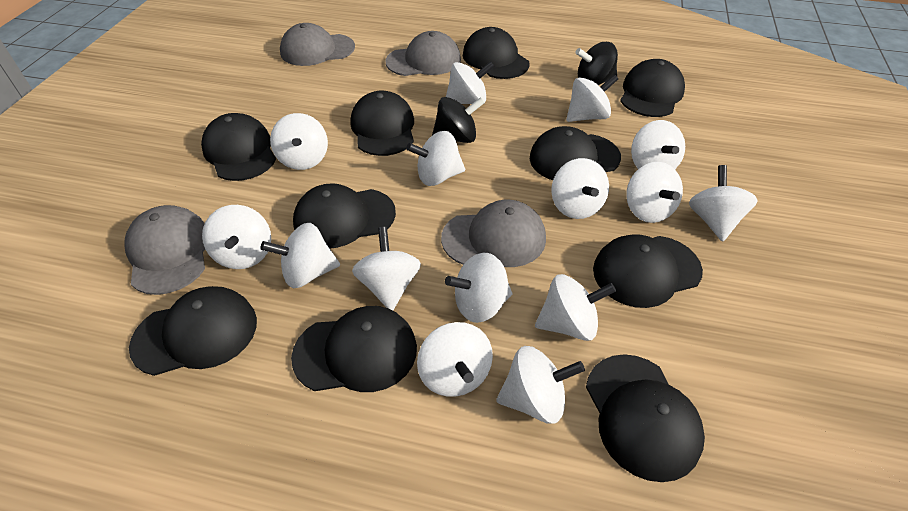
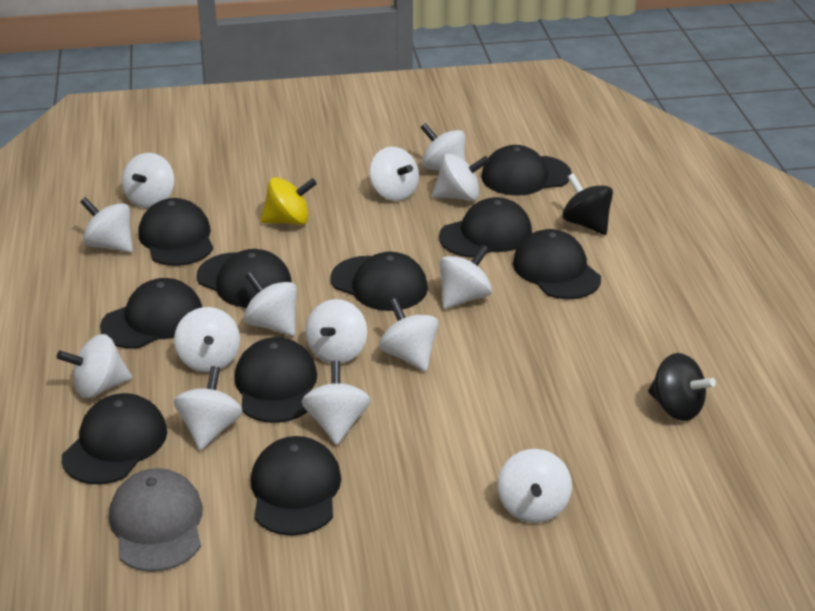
grey cap: [124,205,205,295] [280,23,355,66] [385,31,461,76] [441,200,546,267] = 4 -> [109,468,203,572] = 1
white spinning top: [202,205,271,269] [261,223,340,288] [270,113,328,170] [352,227,421,311] [406,131,465,186] [417,322,493,397] [445,253,512,323] [446,61,494,104] [496,346,585,424] [535,274,616,341] [551,158,609,219] [566,74,618,122] [626,162,683,223] [631,120,685,169] [689,165,758,242] = 15 -> [57,334,132,398] [80,197,133,253] [122,153,174,208] [174,307,240,372] [174,366,243,450] [244,271,297,336] [302,361,371,445] [305,299,367,364] [370,147,419,201] [379,298,439,371] [420,123,465,171] [432,153,489,201] [439,245,492,309] [497,449,572,523] = 14
yellow spinning top: none = 0 -> [260,177,317,225] = 1

